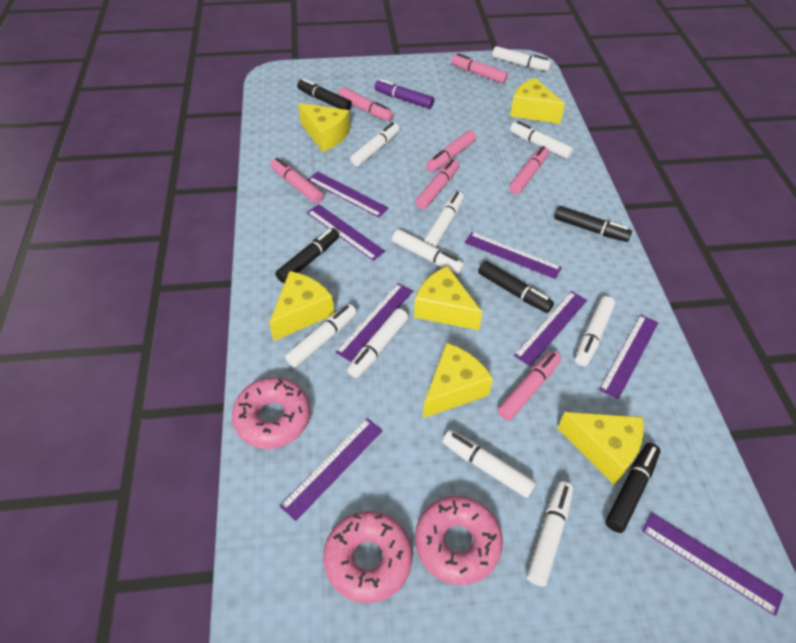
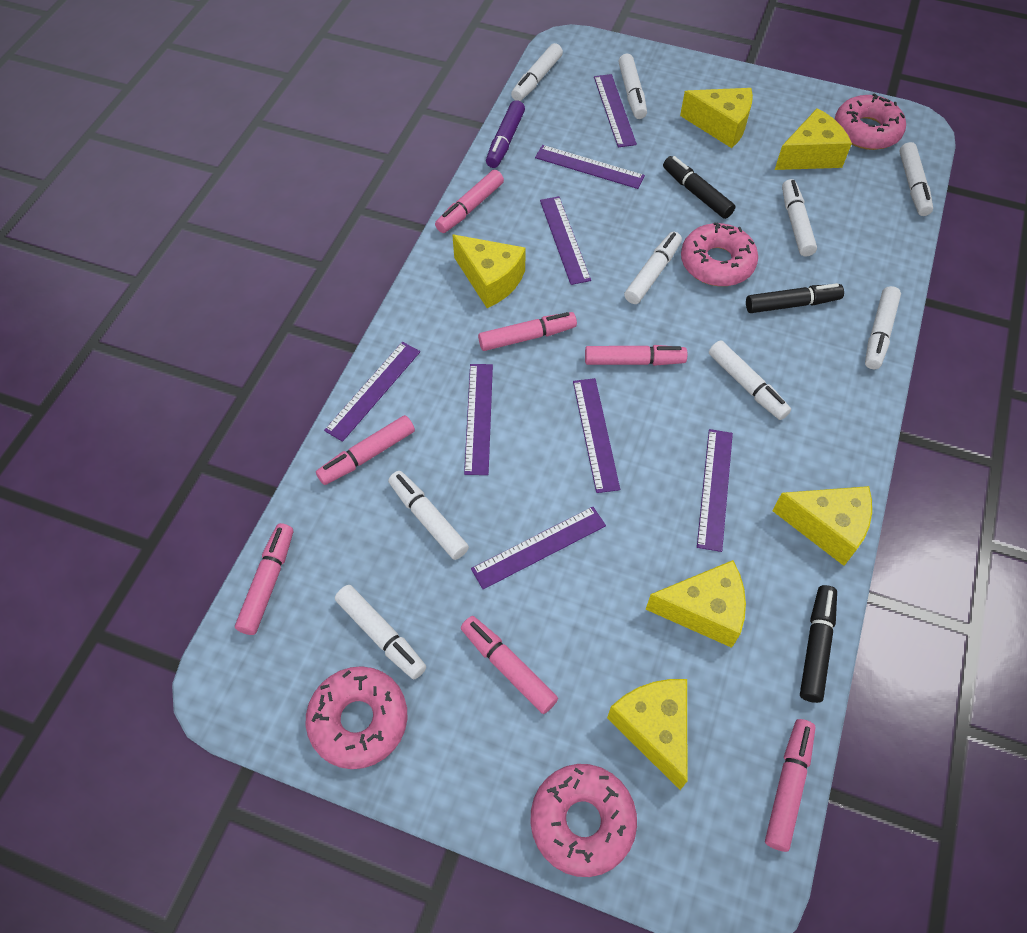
black marker: [275,228,339,283] [297,78,352,110] [478,261,554,313] [555,206,632,242] [605,443,660,533] = 5 -> [663,156,735,219] [746,283,844,313] [800,585,837,703] = 3
pink donut: [232,377,310,449] [323,511,413,603] [415,496,503,585] = 3 -> [306,666,407,769] [530,764,637,877] [681,222,758,286] [835,94,906,150] = 4
white marker: [285,304,357,368] [347,308,408,378] [350,122,400,167] [392,229,464,274] [424,191,464,247] [442,430,536,498] [492,46,551,71] [510,121,573,159] [527,481,574,587] [575,296,615,366] = 10 -> [335,585,426,679] [388,471,469,560] [511,43,563,101] [618,54,647,119] [624,232,682,304] [709,340,791,420] [782,179,817,256] [865,286,901,369] [899,142,933,216] = 9

